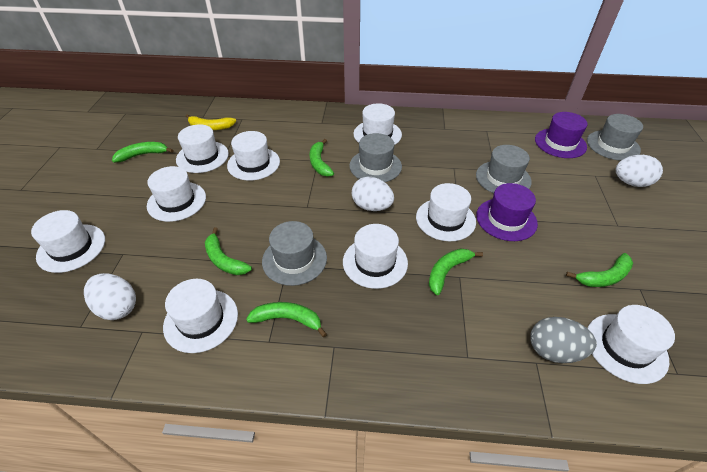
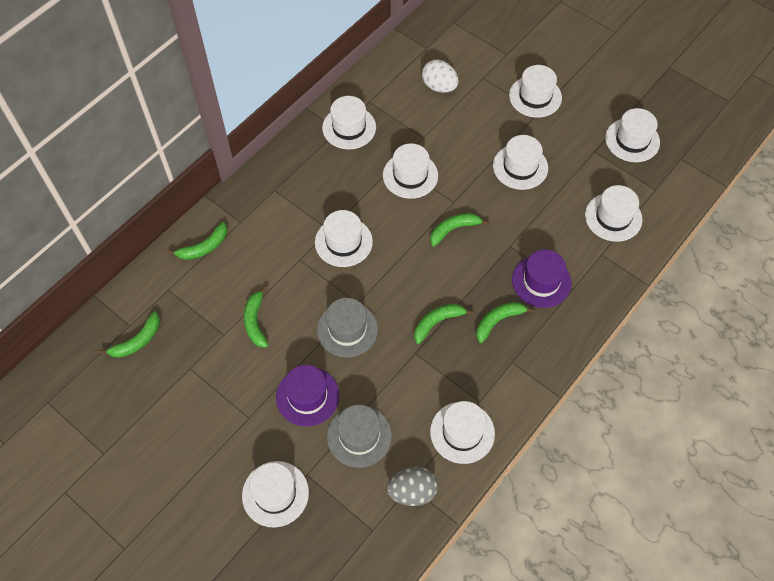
grey hat: [262,221,327,286] [349,133,402,182] [476,145,532,193] [587,114,643,161] = 4 -> [317,298,378,357] [327,405,392,468] = 2
white egg: [84,273,136,320] [352,177,394,211] [616,155,663,187] = 3 -> [422,60,459,93] = 1
yellow banana: [186,114,236,130] = 1 -> none = 0

